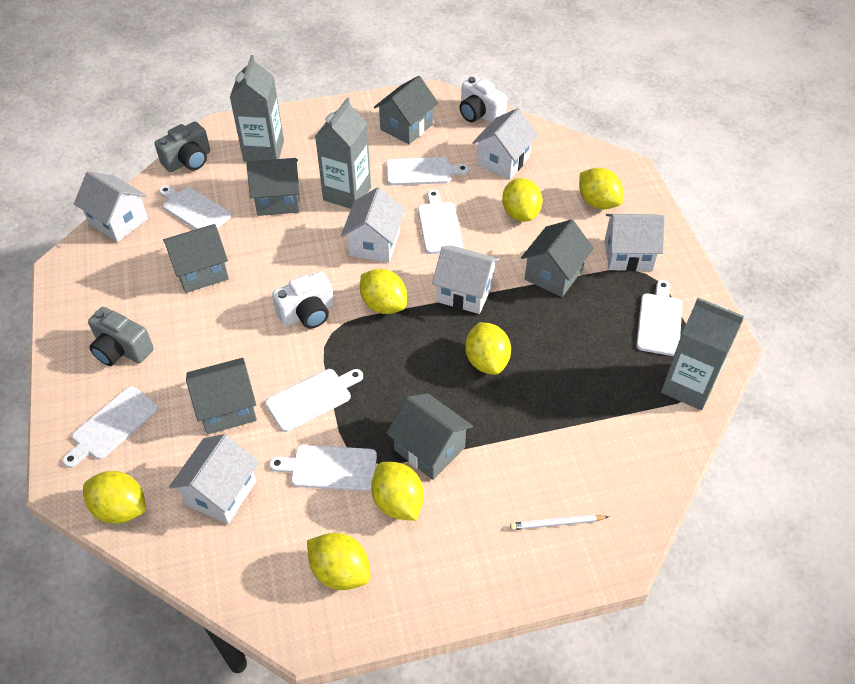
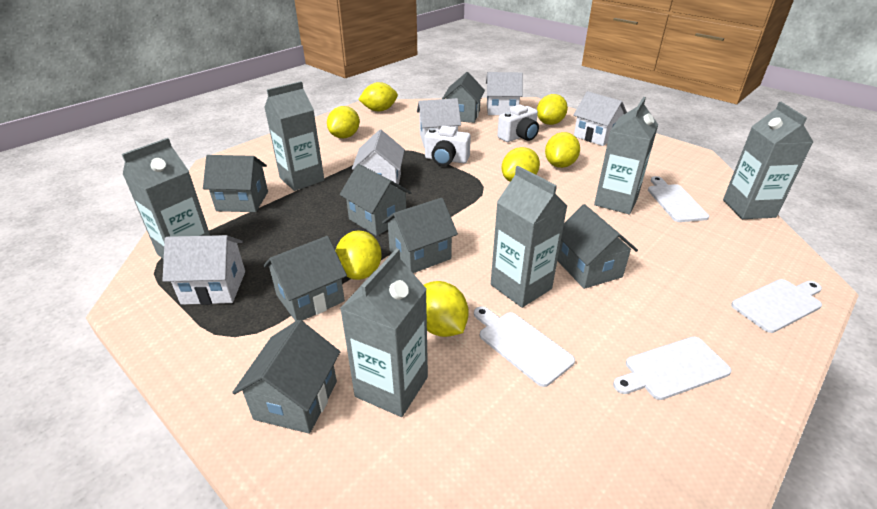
grey camera: [88,307,154,366] [154,122,210,172] = 2 -> none = 0
grey carton: [230,55,284,162] [315,98,371,209] [661,298,744,410] = 3 -> [122,138,210,259] [264,81,324,191] [340,248,428,417] [491,166,567,308] [594,97,658,214] [723,102,813,219] = 6
grey house: [163,224,229,293] [186,358,257,434] [246,158,300,216] [374,76,438,144] [386,393,473,480] [521,219,594,297] = 6 -> [203,155,268,212] [232,320,340,434] [263,236,347,321] [340,164,412,236] [382,198,458,273] [442,72,485,123] [557,204,638,289] = 7
white cutting board: [62,386,159,468] [159,186,232,230] [266,369,363,432] [269,445,377,491] [386,157,469,185] [418,190,463,254] [636,280,683,356] = 7 -> [474,306,575,387] [613,337,732,400] [648,176,709,222] [731,279,822,333] = 4
white house: [74,171,148,242] [169,434,259,524] [341,187,405,263] [432,245,500,314] [472,108,538,179] [605,214,665,271] = 6 -> [162,235,245,305] [352,130,405,185] [417,98,461,148] [486,72,523,115] [573,91,627,146] = 5
white pencil: [510,514,609,530] = 1 -> none = 0

